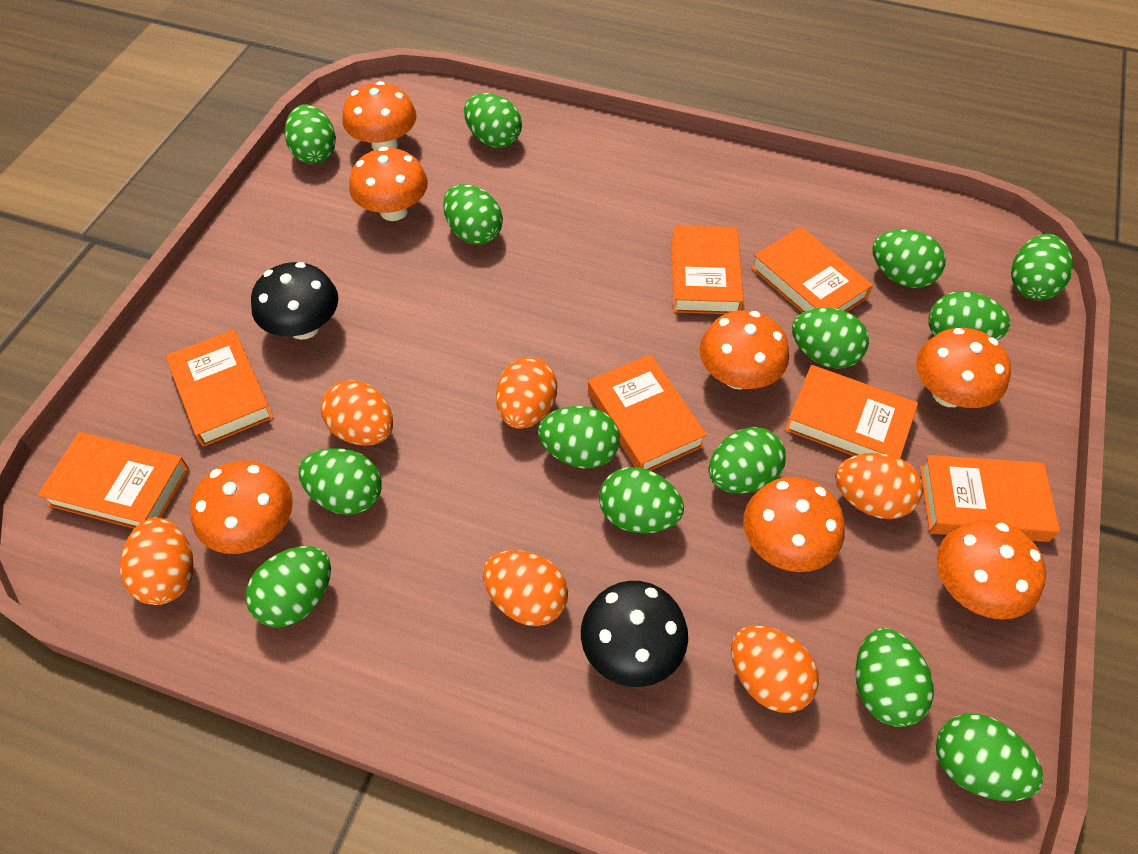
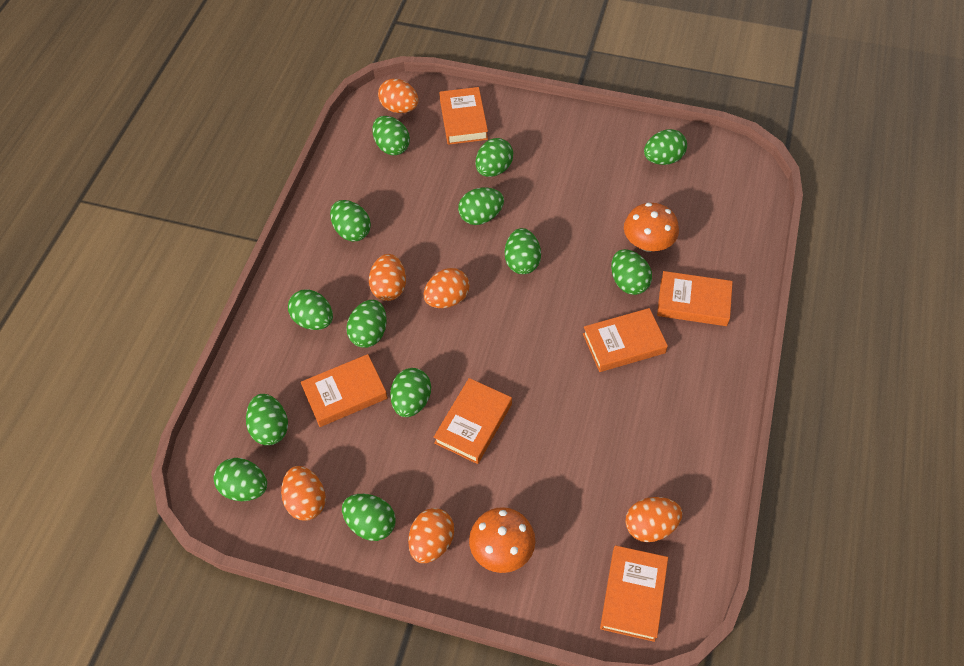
black mushroom: [251,262,338,340] [581,581,688,687] = 2 -> none = 0
green egg: [245,546,331,627] [285,104,336,164] [298,448,382,515] [443,184,503,245] [464,93,522,148] [538,406,620,468] [599,467,684,533] [708,427,786,494] [792,308,869,369] [856,628,934,727] [873,229,946,288] [928,291,1010,340] [936,714,1044,801] [1011,234,1073,300] = 14 -> [213,458,267,501] [246,394,288,445] [288,289,333,330] [330,200,371,241] [342,494,396,541] [346,300,387,348] [372,116,410,155] [390,368,431,417] [458,188,504,225] [476,138,513,177] [505,228,541,274] [611,249,652,295] [644,129,687,165] = 13
orange book: [37,432,189,529] [166,329,274,447] [588,354,707,471] [671,225,744,314] [751,227,873,313] [785,365,918,458] [920,455,1060,542] = 7 -> [301,354,388,427] [434,378,512,464] [439,87,488,145] [583,308,668,372] [600,545,668,642] [657,271,733,326] = 6
orange mushroom: [190,460,293,554] [342,81,417,150] [349,147,428,221] [700,310,789,389] [743,477,845,572] [916,328,1011,408] [937,519,1046,619] = 7 -> [469,507,535,573] [624,203,679,252] = 2

